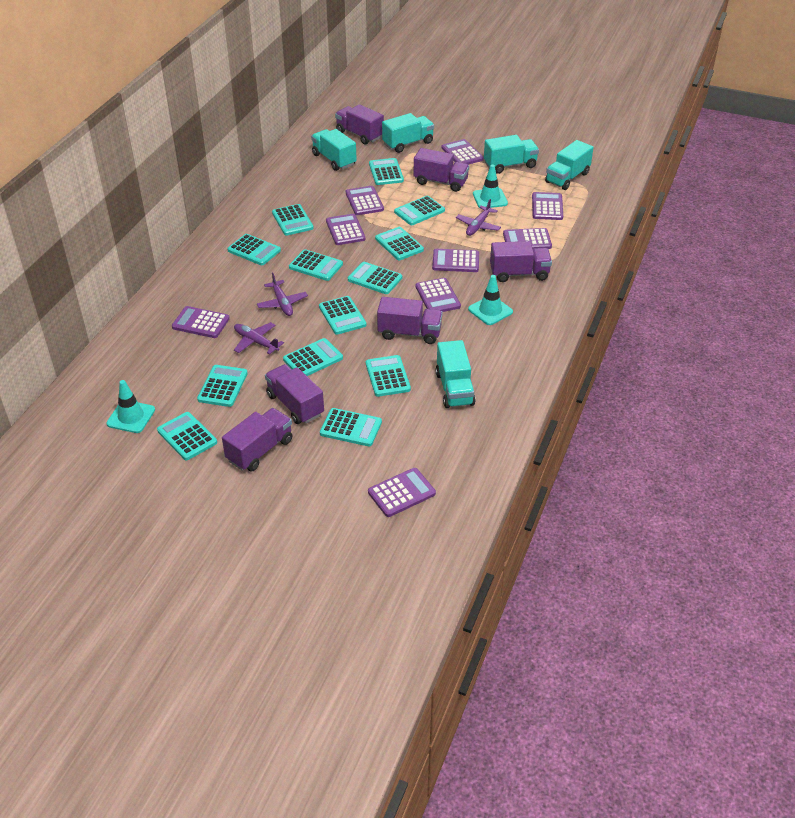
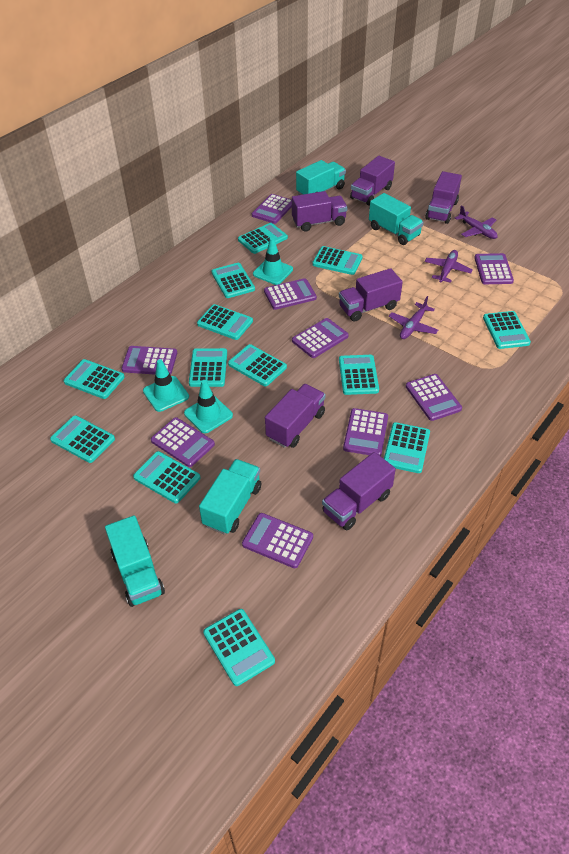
turquoise truck: [311,129,357,171] [382,113,434,153] [436,340,475,408] [484,135,539,174] [545,140,594,190] = 5 -> [105,516,165,607] [199,459,261,535] [296,160,346,195] [369,193,423,245] = 4

